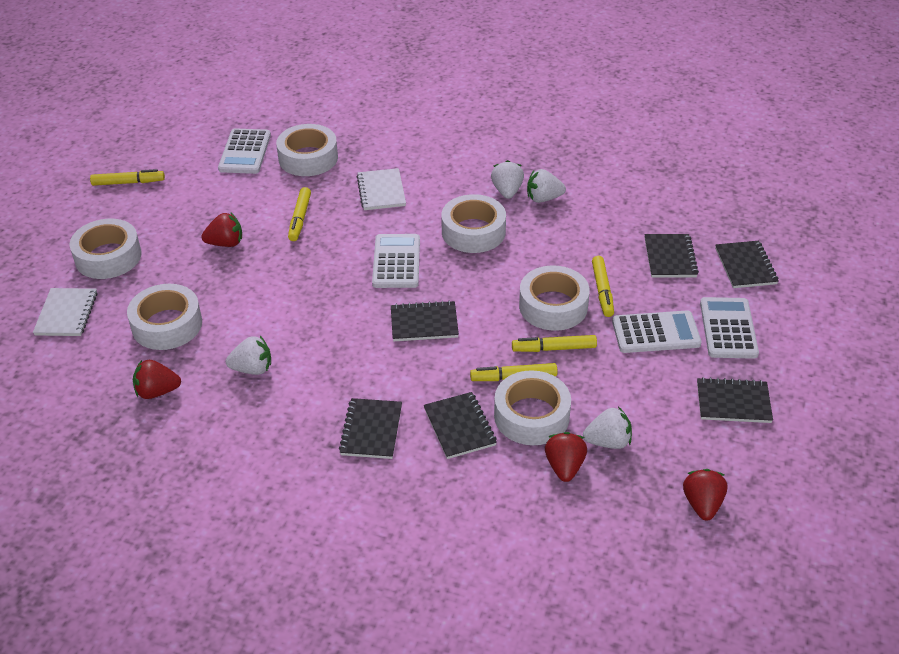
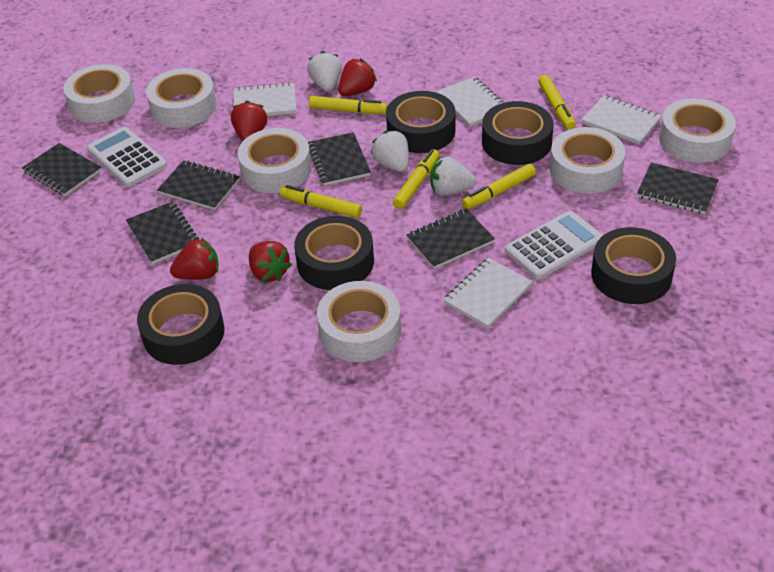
black tape: none = 0 -> [137,284,225,365] [294,216,374,290] [386,91,456,153] [482,101,554,165] [591,227,676,304] = 5
white calculator: [218,128,271,174] [372,234,420,288] [612,310,702,353] [700,297,759,359] = 4 -> [87,127,167,187] [505,211,603,279] = 2
white notebook: [33,288,98,336] [357,168,406,210] = 2 -> [234,82,296,116] [436,76,504,127] [444,258,533,328] [582,95,661,144] = 4
white strawberry: [226,336,271,375] [491,160,524,199] [527,169,566,203] [583,407,632,449] = 4 -> [307,51,342,92] [371,130,409,172] [430,157,476,196] = 3

